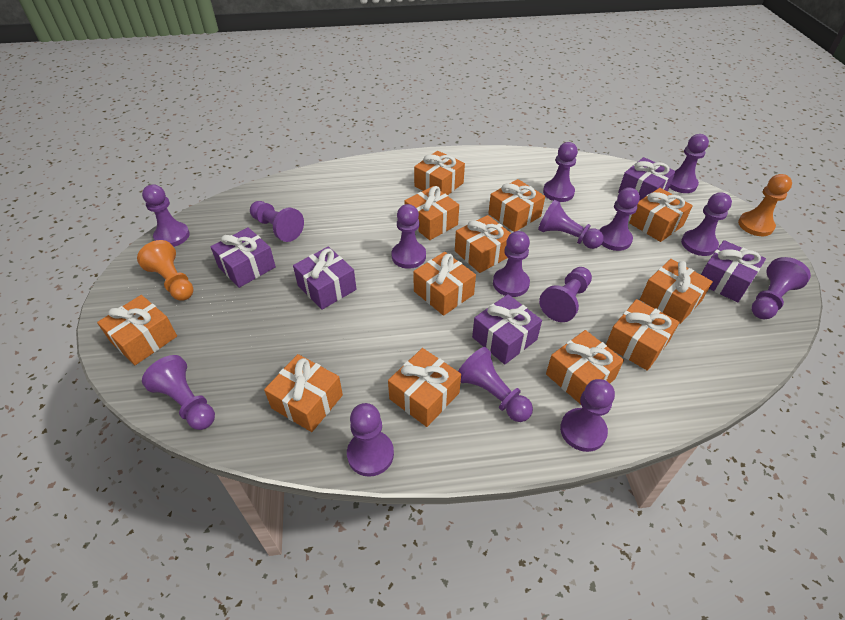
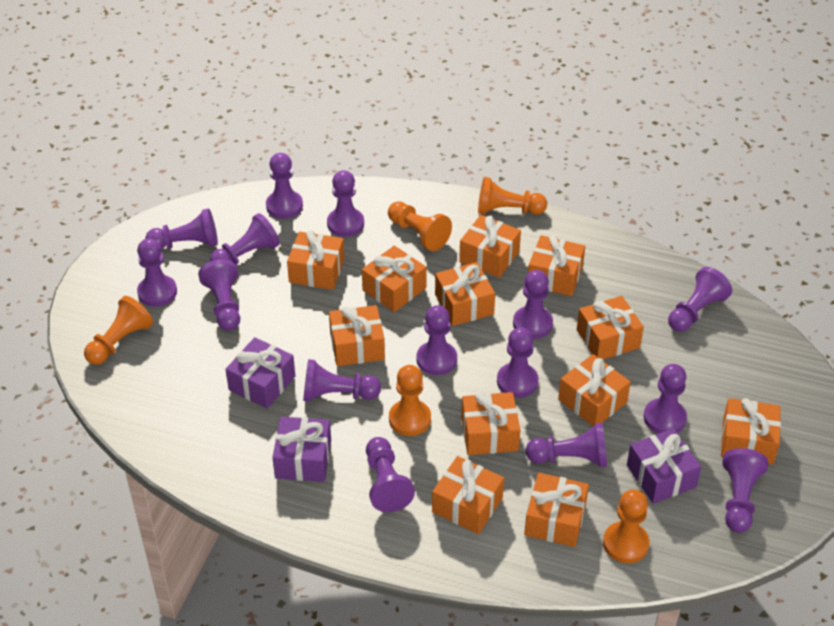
orange pawn: [137,240,194,301] [738,174,792,236] = 2 -> [84,296,153,365] [388,201,452,251] [389,365,431,436] [478,177,547,215] [603,490,650,563] = 5
purple gift: [211,227,276,288] [293,247,356,310] [472,294,542,365] [618,157,676,200] [701,240,766,302] = 5 -> [225,337,295,409] [272,417,331,482] [627,429,701,504] = 3

